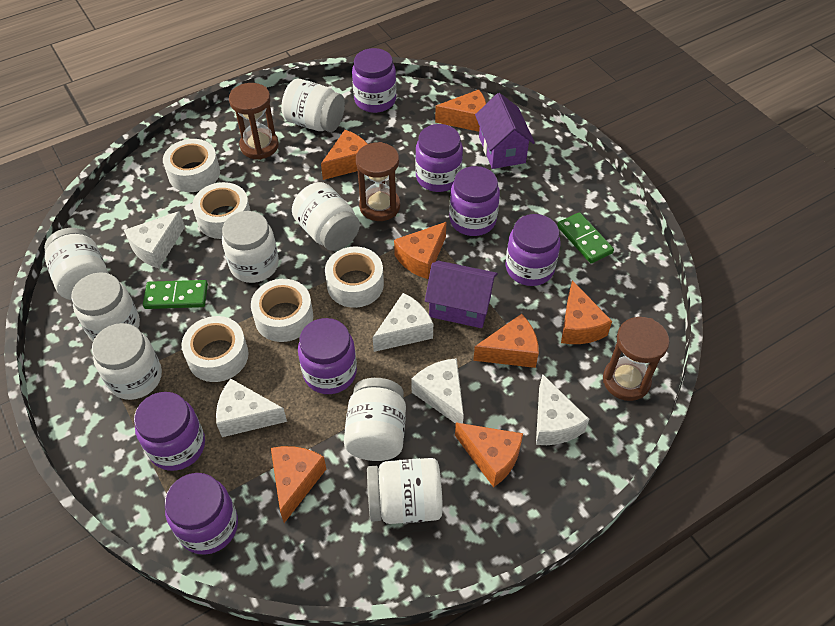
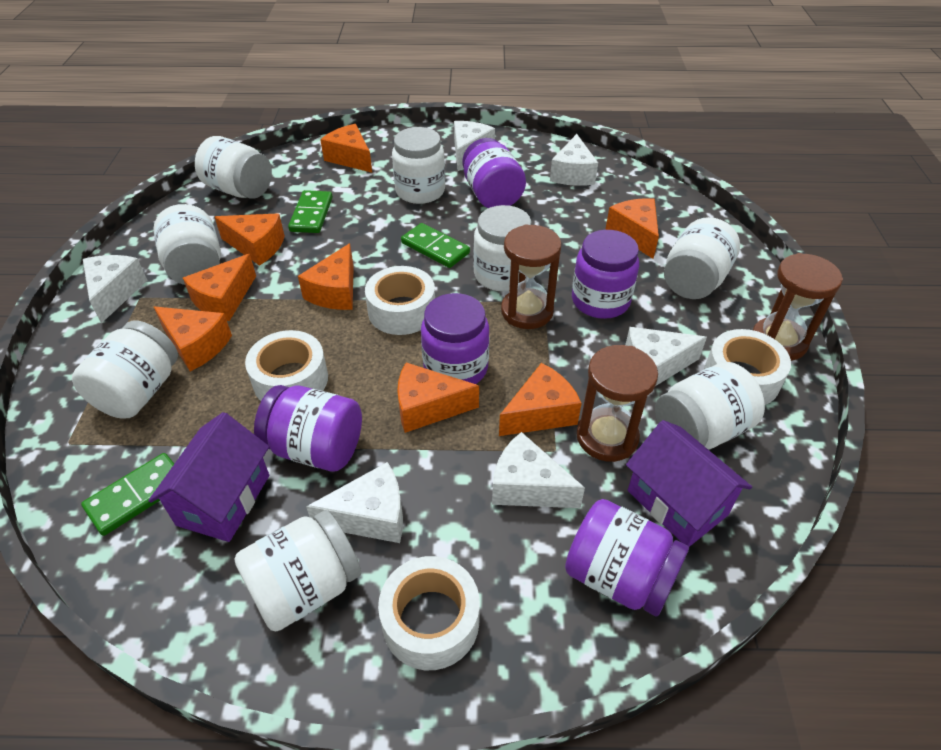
green domino: [143,280,208,309] [557,212,614,264] = 2 -> [81,453,174,536] [288,190,333,233] [401,223,470,268] = 3
orange cheese: [271,446,326,523] [321,130,367,180] [394,222,446,279] [435,90,486,132] [455,423,523,487] [473,314,539,368] [561,280,612,344] = 7 -> [154,306,232,371] [183,254,256,321] [215,213,285,266] [298,243,354,310] [320,124,372,173] [397,362,479,433] [499,363,582,436] [606,198,659,259] = 8
purple jar: [134,392,205,471] [165,473,238,555] [298,318,357,394] [352,48,396,113] [415,124,463,192] [449,166,500,236] [506,214,560,286] = 7 -> [254,385,362,471] [421,293,490,384] [462,138,526,208] [565,499,689,617] [572,230,639,319] = 5
white cheese: [124,211,185,268] [216,379,287,437] [373,293,433,352] [412,358,464,424] [536,374,589,445] = 5 -> [83,255,147,323] [306,462,403,543] [454,121,495,171] [492,432,585,508] [550,134,598,186] [625,327,707,386] = 6
white tape: [163,139,220,192] [181,316,248,382] [192,182,251,239] [251,279,313,342] [325,247,384,308] = 5 -> [245,330,328,401] [365,266,435,335] [378,556,480,670] [704,329,791,405] = 4

